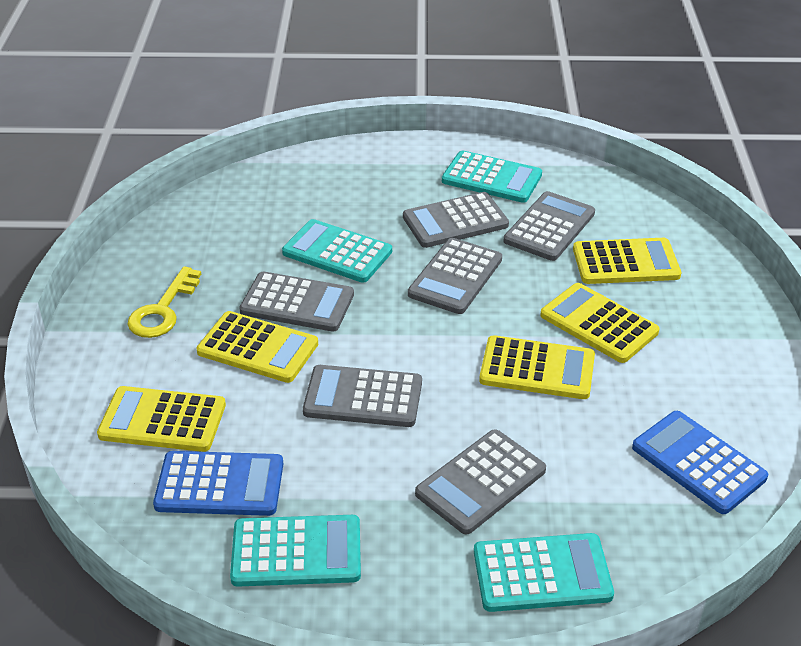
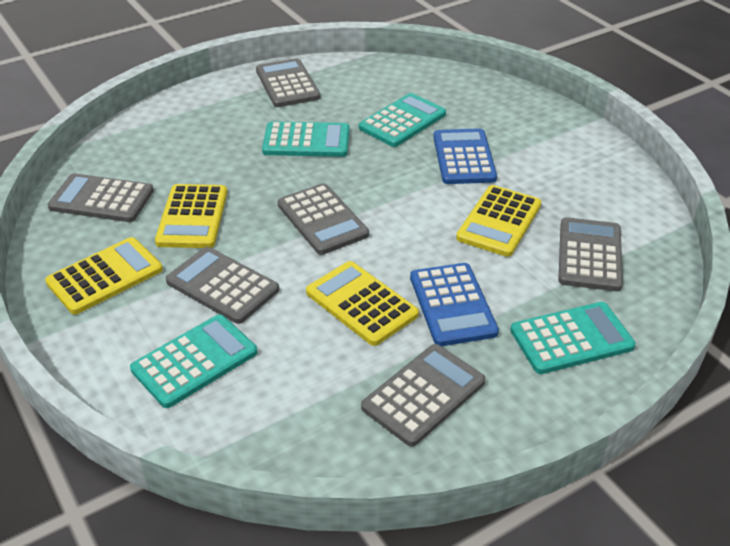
yellow calculator: [97,386,226,452] [196,311,318,383] [479,335,595,399] [540,283,660,363] [573,238,681,284] = 5 -> [45,237,163,315] [155,184,227,248] [306,261,419,346] [456,185,541,257] = 4
yellow key: [127,266,201,338] = 1 -> none = 0

